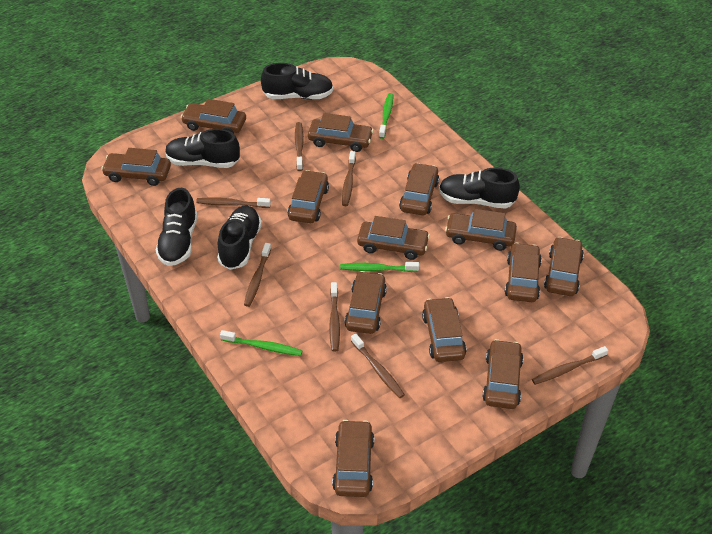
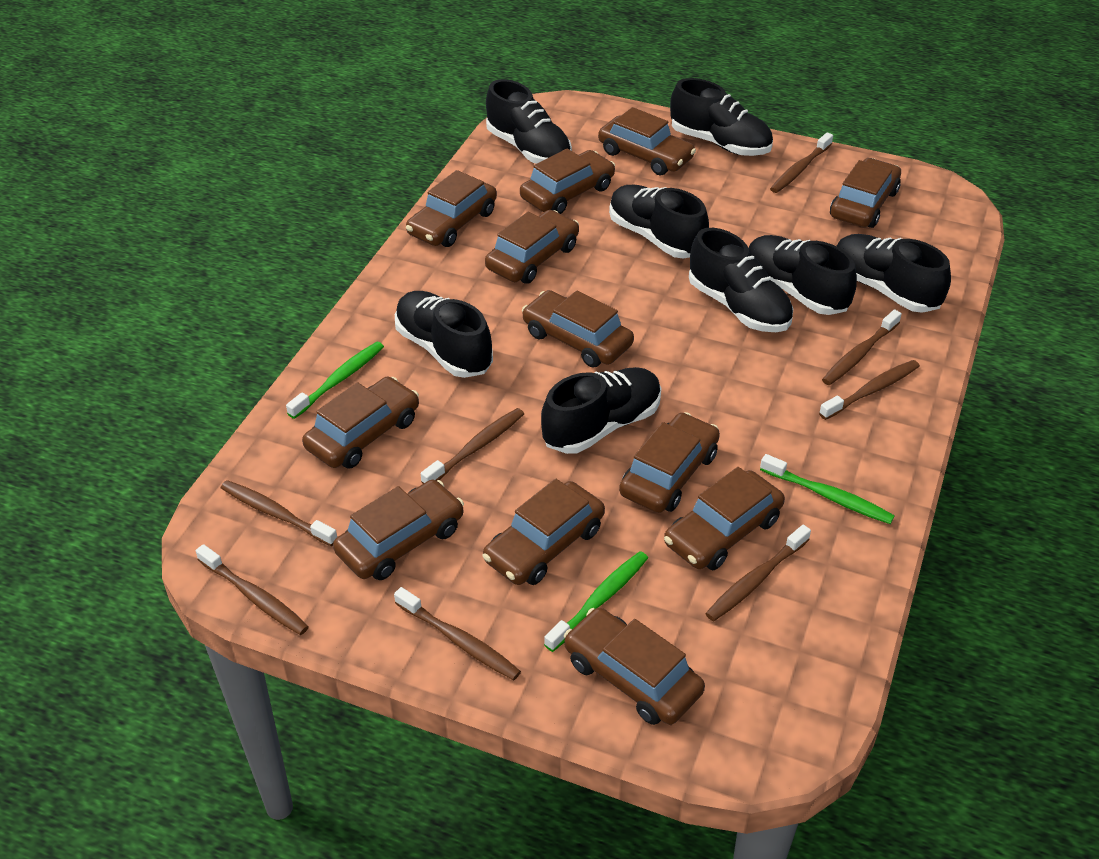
black shoe: [156,188,198,266] [165,129,240,168] [217,205,262,270] [261,63,333,99] [439,167,520,209] = 5 -> [395,291,493,378] [486,79,572,164] [541,367,661,454] [609,185,709,259] [670,78,773,156] [689,228,793,332] [748,235,857,315] [836,234,951,313] = 8
brown car: [101,148,171,186] [181,99,246,134] [287,170,329,223] [308,113,374,152] [332,420,375,497] [344,271,387,334] [357,216,430,260] [399,163,439,215] [422,297,466,362] [445,209,517,251] [482,339,524,409] [505,243,542,302] [544,237,584,296] = 13 -> [302,376,419,469] [333,480,464,580] [406,170,497,247] [483,479,605,585] [485,210,579,284] [520,148,615,214] [522,290,634,368] [564,608,705,725] [598,107,696,175] [619,412,720,513] [664,467,785,570] [830,158,901,228] = 12
brown toothbrush: [196,198,271,208] [244,243,271,307] [295,122,304,171] [329,282,340,352] [342,151,356,206] [351,334,405,398] [532,346,608,385] = 7 -> [196,544,309,635] [221,480,337,546] [394,587,521,680] [420,408,524,484] [705,525,811,621] [770,132,833,193] [819,360,920,420] [822,309,902,385] = 8

